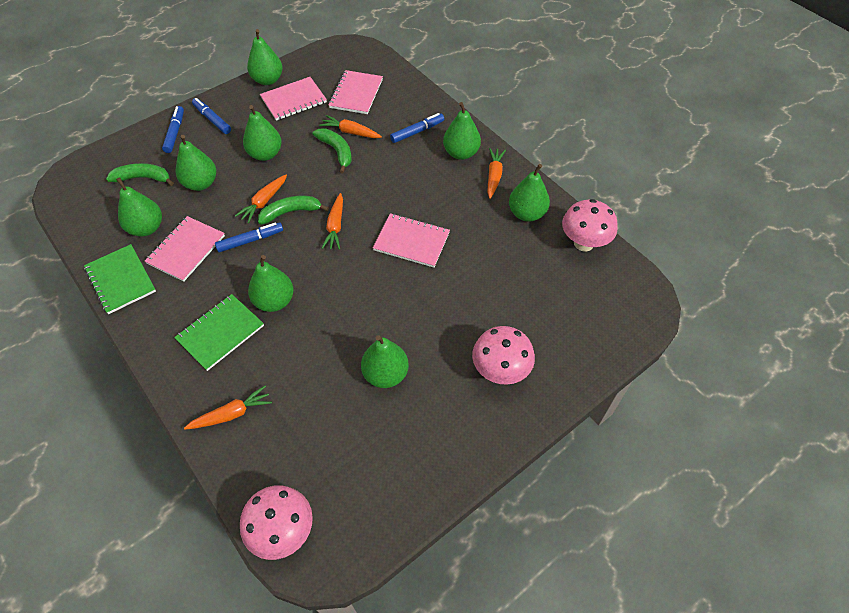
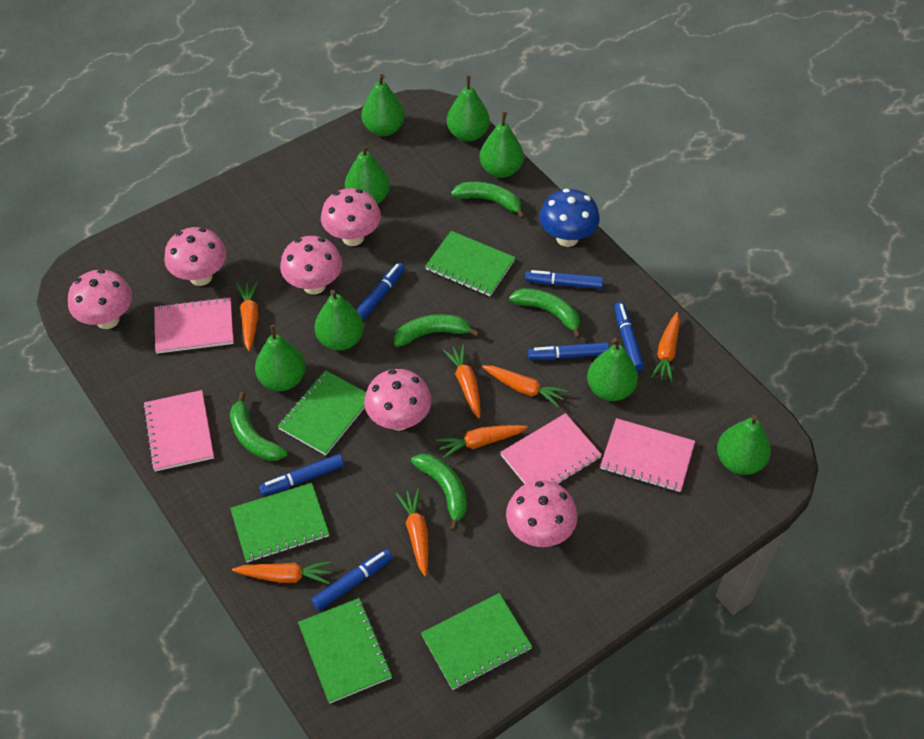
blue marker: [162,106,184,153] [192,98,231,134] [215,222,283,252] [390,113,444,143] = 4 -> [259,454,344,496] [311,549,393,610] [356,263,405,321] [525,270,603,289] [528,342,609,360] [614,302,644,371] = 6
blue mushroom: none = 0 -> [539,189,600,247] = 1
green banana: [106,163,174,186] [258,196,329,225] [313,128,352,174] = 3 -> [230,392,287,461] [394,314,480,347] [411,454,467,531] [451,182,525,219] [509,288,581,339] = 5
green notebook: [84,244,156,314] [174,294,264,371] = 2 -> [230,483,329,562] [278,370,366,455] [298,598,392,704] [421,593,532,690] [425,231,515,296] = 5
orange carrot: [184,386,272,430] [235,174,287,223] [319,115,382,138] [322,193,343,250] [487,148,506,199] = 5 -> [232,561,332,584] [236,282,258,351] [396,489,429,577] [436,425,528,459] [443,344,481,418] [482,365,568,408] [650,312,680,383] = 7
pink mushroom: [240,485,313,560] [472,326,535,385] [562,199,618,251] = 3 -> [68,269,132,329] [164,227,227,286] [280,236,342,294] [321,188,381,246] [364,369,431,431] [506,480,577,547] = 6

